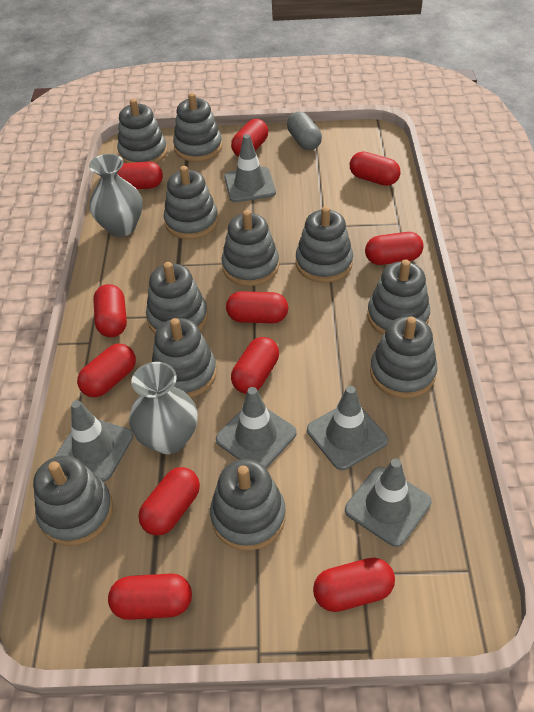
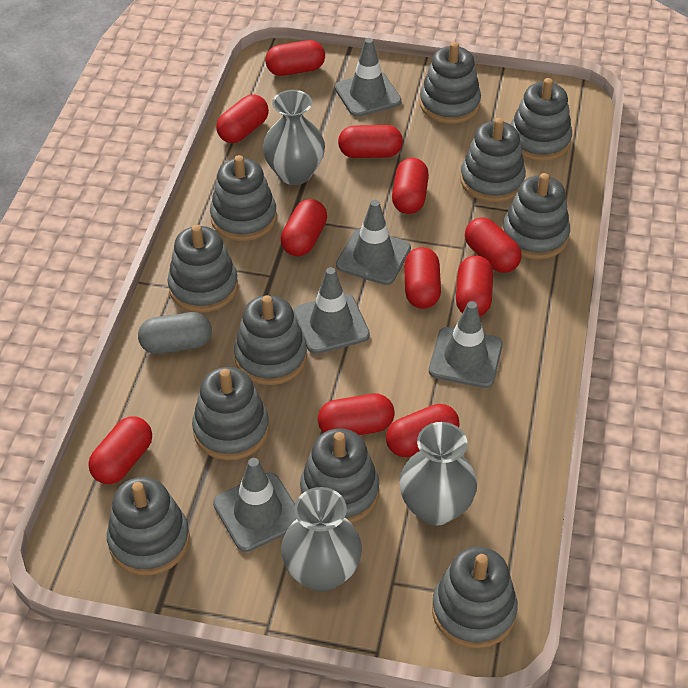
grey vase: [89,154,143,237] [129,362,198,454] = 2 -> [263,90,325,185] [281,487,362,592] [399,422,477,526] = 3

